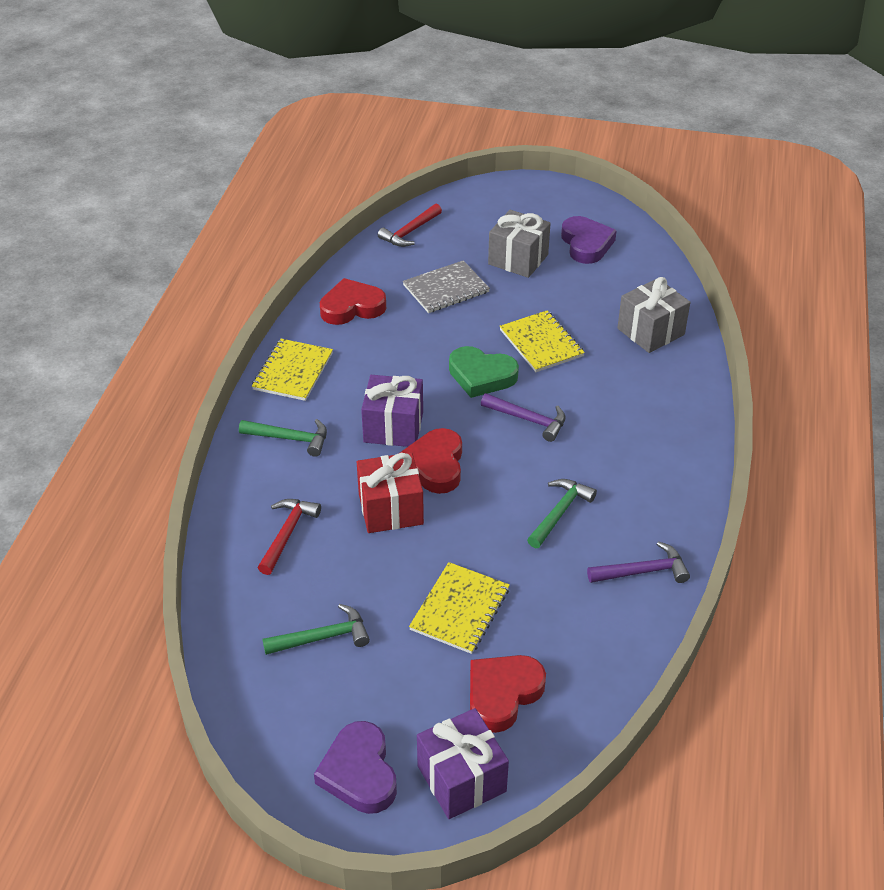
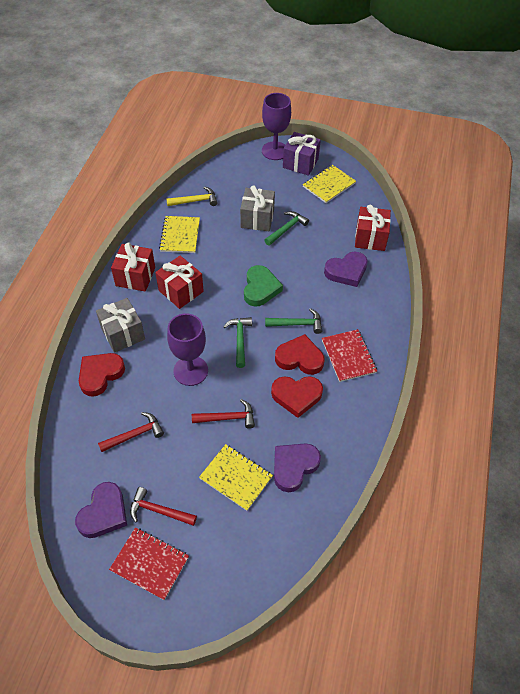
grey notebook: [403,260,490,313] = 1 -> none = 0
purple gift: [361,375,423,447] [417,708,509,819] = 2 -> [283,132,321,176] = 1
purple goblet: none = 0 -> [167,313,208,386] [262,93,291,160] = 2
purple hammer: [481,393,565,442] [587,542,690,583] = 2 -> none = 0
purple heart: [314,721,397,814] [561,216,617,264] = 2 -> [75,482,127,538] [274,443,321,492] [324,252,368,287] = 3
red gift: [357,452,424,533] = 1 -> [111,242,155,292] [155,256,204,309] [355,205,391,251] = 3
red hammer: [258,499,321,575] [378,204,442,247] = 2 -> [98,412,164,452] [130,487,197,526] [192,399,255,429] = 3
red notebook: none = 0 -> [109,527,189,600] [322,329,377,382] = 2
yellow hammer: none = 0 -> [166,186,218,206] = 1

